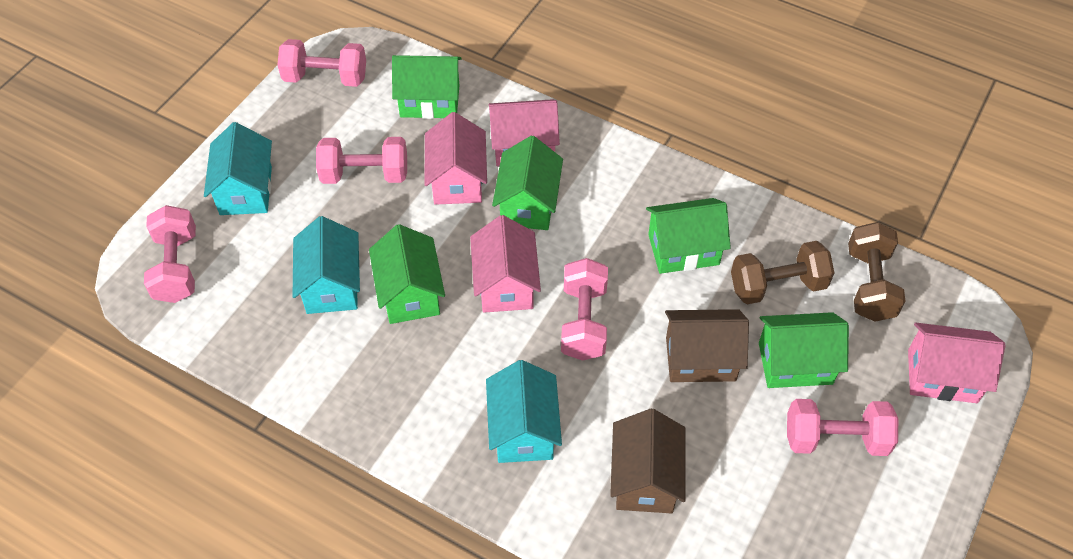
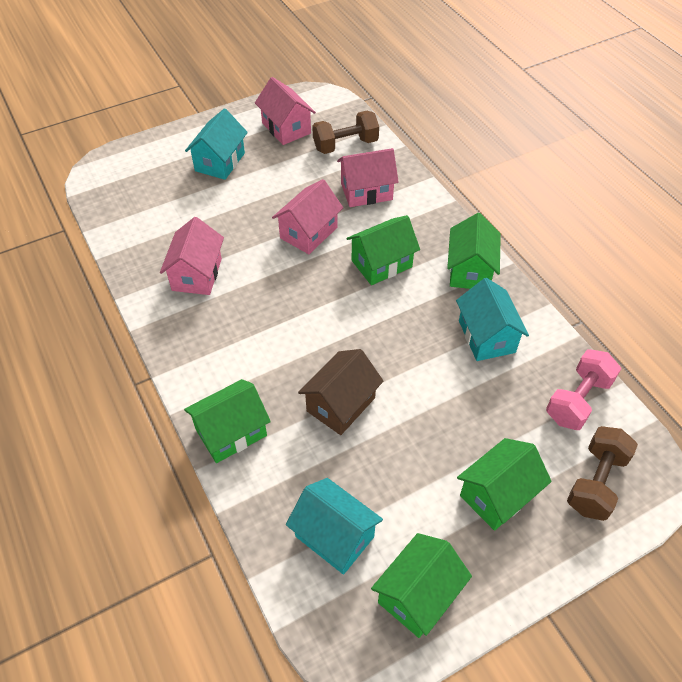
brown house: [610,409,686,514] [665,309,749,382] = 2 -> [298,349,383,435] = 1
pink dumbbell: [144,205,196,303] [278,39,366,87] [316,137,407,184] [561,258,608,361] [787,399,898,456] = 5 -> [546,349,621,430] = 1

